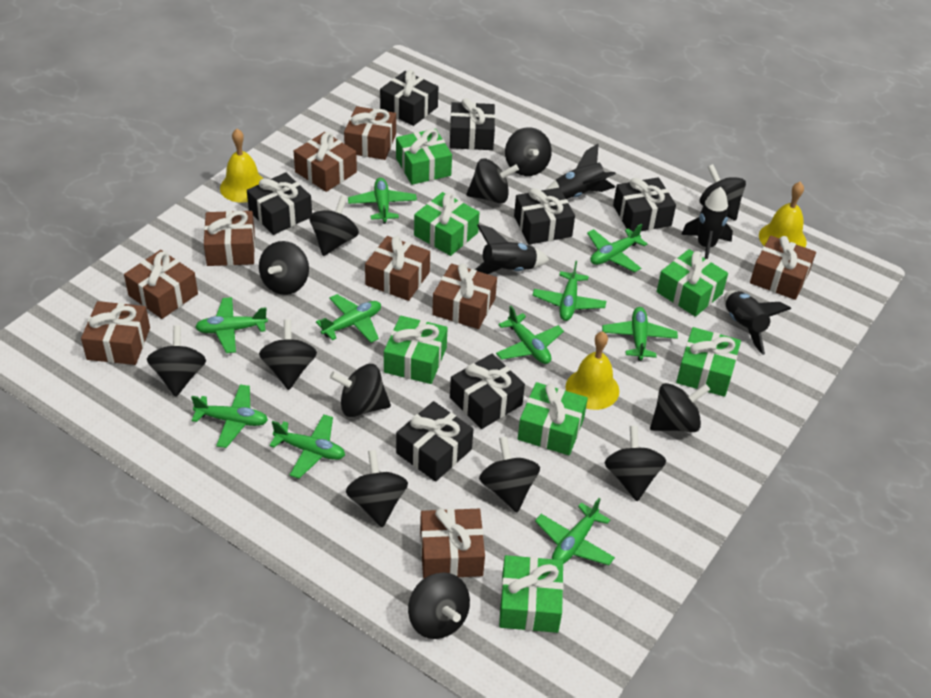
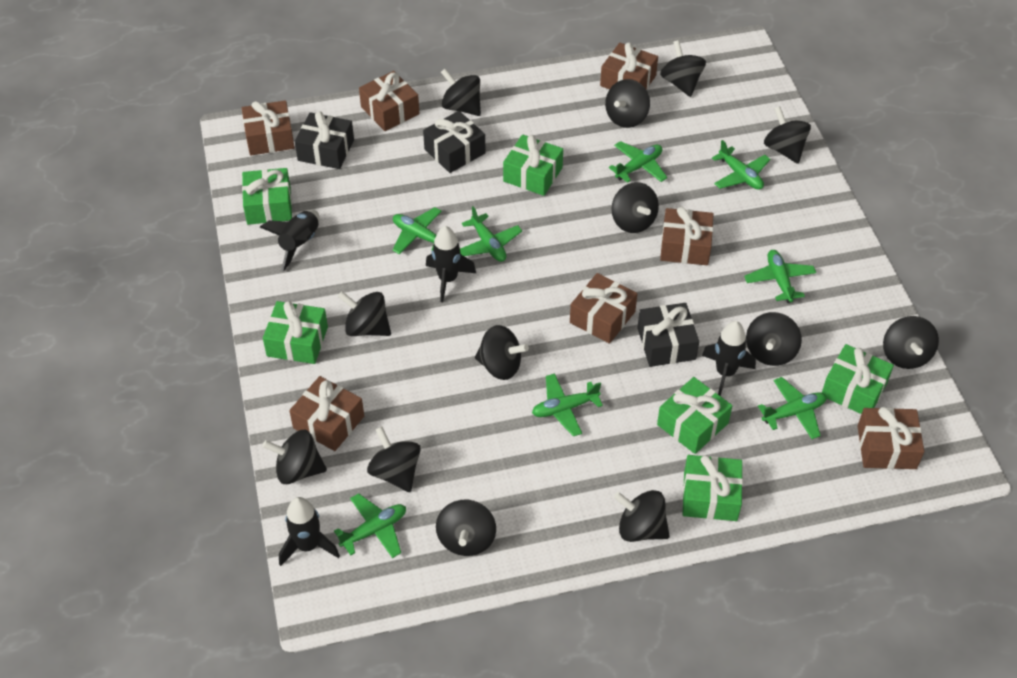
black gift: [247,172,312,235] [380,70,438,126] [396,401,473,482] [450,98,495,150] [450,354,525,429] [514,188,575,245] [613,177,676,232] = 7 -> [294,111,354,169] [423,111,486,173] [637,303,699,367] = 3
brown gift: [81,301,150,365] [124,250,198,319] [204,211,255,266] [294,132,357,192] [344,106,396,160] [365,236,430,301] [420,508,485,578] [432,264,497,329] [750,236,816,300] = 9 -> [242,100,295,156] [289,376,364,451] [359,71,420,131] [570,273,637,344] [600,42,658,89] [660,207,714,265] [858,407,924,469] = 7
green gift: [384,316,448,384] [396,129,452,185] [414,192,480,256] [499,555,564,633] [518,382,588,455] [657,249,728,317] [676,327,741,397] = 7 -> [242,168,292,225] [263,301,328,364] [503,134,563,196] [657,377,732,454] [682,455,743,521] [822,344,894,414] = 6
green plane: [191,384,268,448] [195,297,268,353] [269,414,345,479] [316,294,381,343] [348,178,417,224] [496,306,564,364] [532,261,606,321] [535,498,615,565] [587,224,647,272] [602,307,678,361] = 10 -> [334,493,406,558] [393,207,442,254] [460,206,522,262] [532,373,603,436] [609,141,667,183] [712,140,770,190] [744,250,816,303] [758,377,827,439] = 8
yellow bell: [220,129,264,203] [565,331,619,410] [759,182,807,247] = 3 -> none = 0

